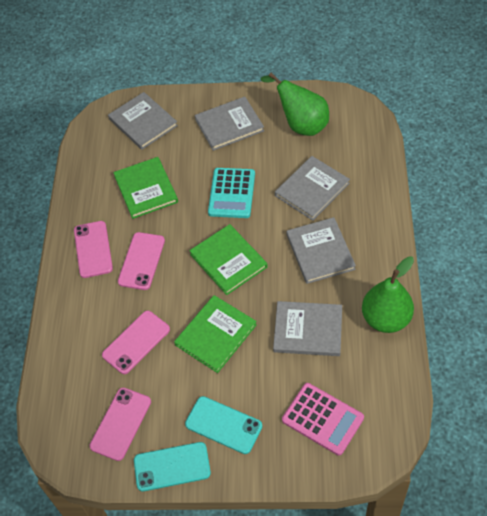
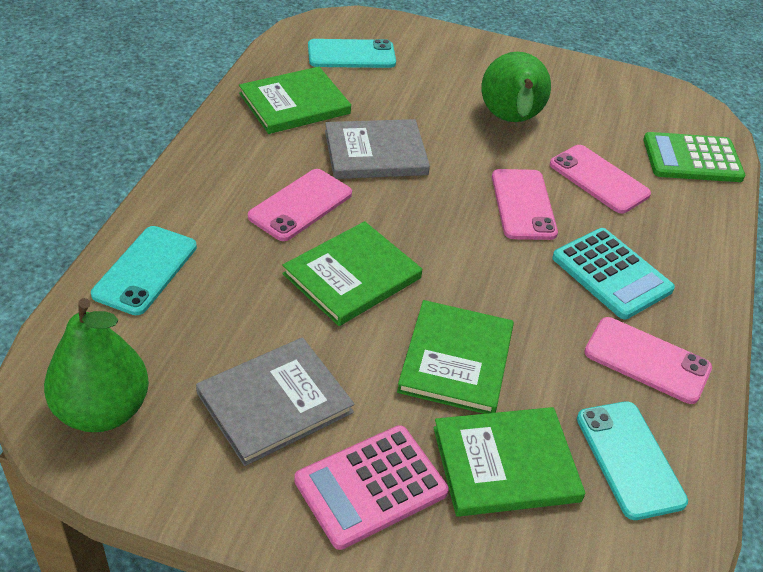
green book: [113,157,178,219] [174,295,257,373] [189,224,268,295] = 3 -> [239,67,351,134] [282,221,422,326] [397,300,514,414] [433,407,585,517] = 4
green calculator: none = 0 -> [643,132,745,182] = 1
grey book: [108,92,178,150] [195,97,264,151] [273,301,342,356] [275,156,350,221] [286,217,356,284] = 5 -> [196,337,355,466] [325,119,430,179] = 2
turquoise phone: [134,442,211,491] [185,396,262,454] = 2 -> [91,226,197,315] [308,39,396,68] [577,401,688,520] = 3

